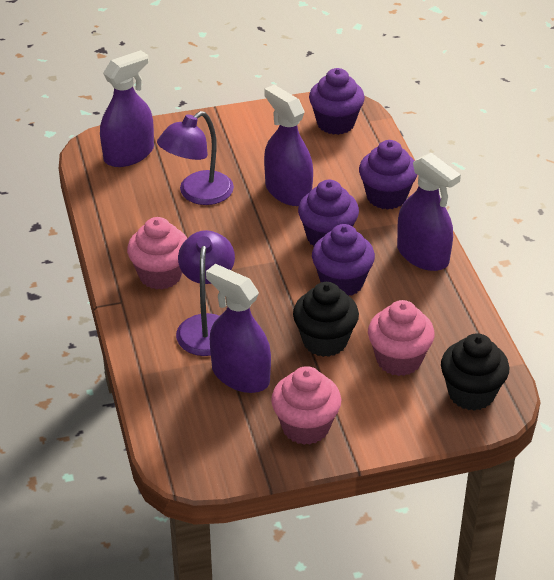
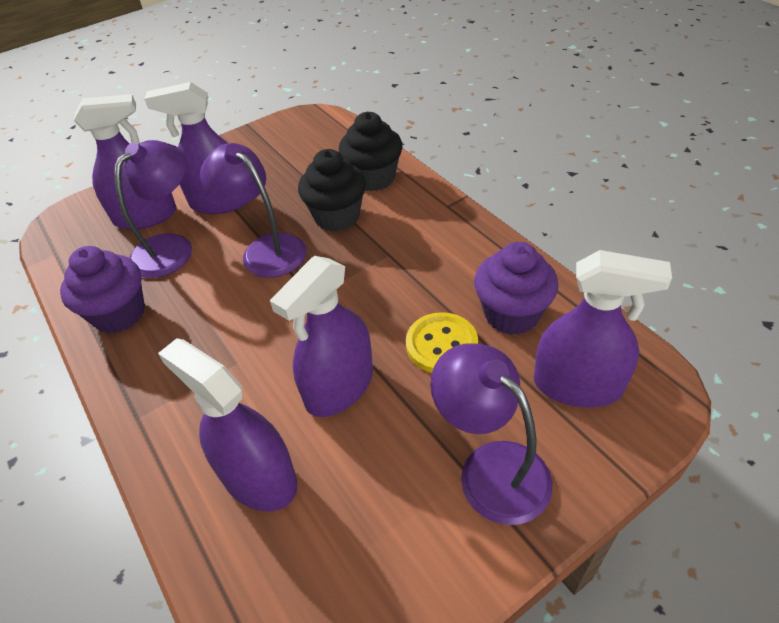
pink cupcake: [127,217,187,290] [271,366,341,445] [368,300,435,376] = 3 -> none = 0
purple cupcake: [298,180,359,247] [309,68,365,135] [312,224,375,296] [359,140,417,210] = 4 -> [60,246,145,333] [474,242,558,335] = 2
purple lamp: [157,111,234,205] [176,230,235,356] = 2 -> [114,140,192,278] [200,143,306,278] [430,343,553,525] = 3
purple spray bottle: [100,50,154,167] [206,264,271,393] [264,84,313,206] [397,153,461,271] = 4 -> [74,94,177,229] [144,82,248,214] [158,338,297,511] [270,256,373,417] [534,250,672,407] = 5
yellow button: none = 0 -> [406,312,478,373] = 1

